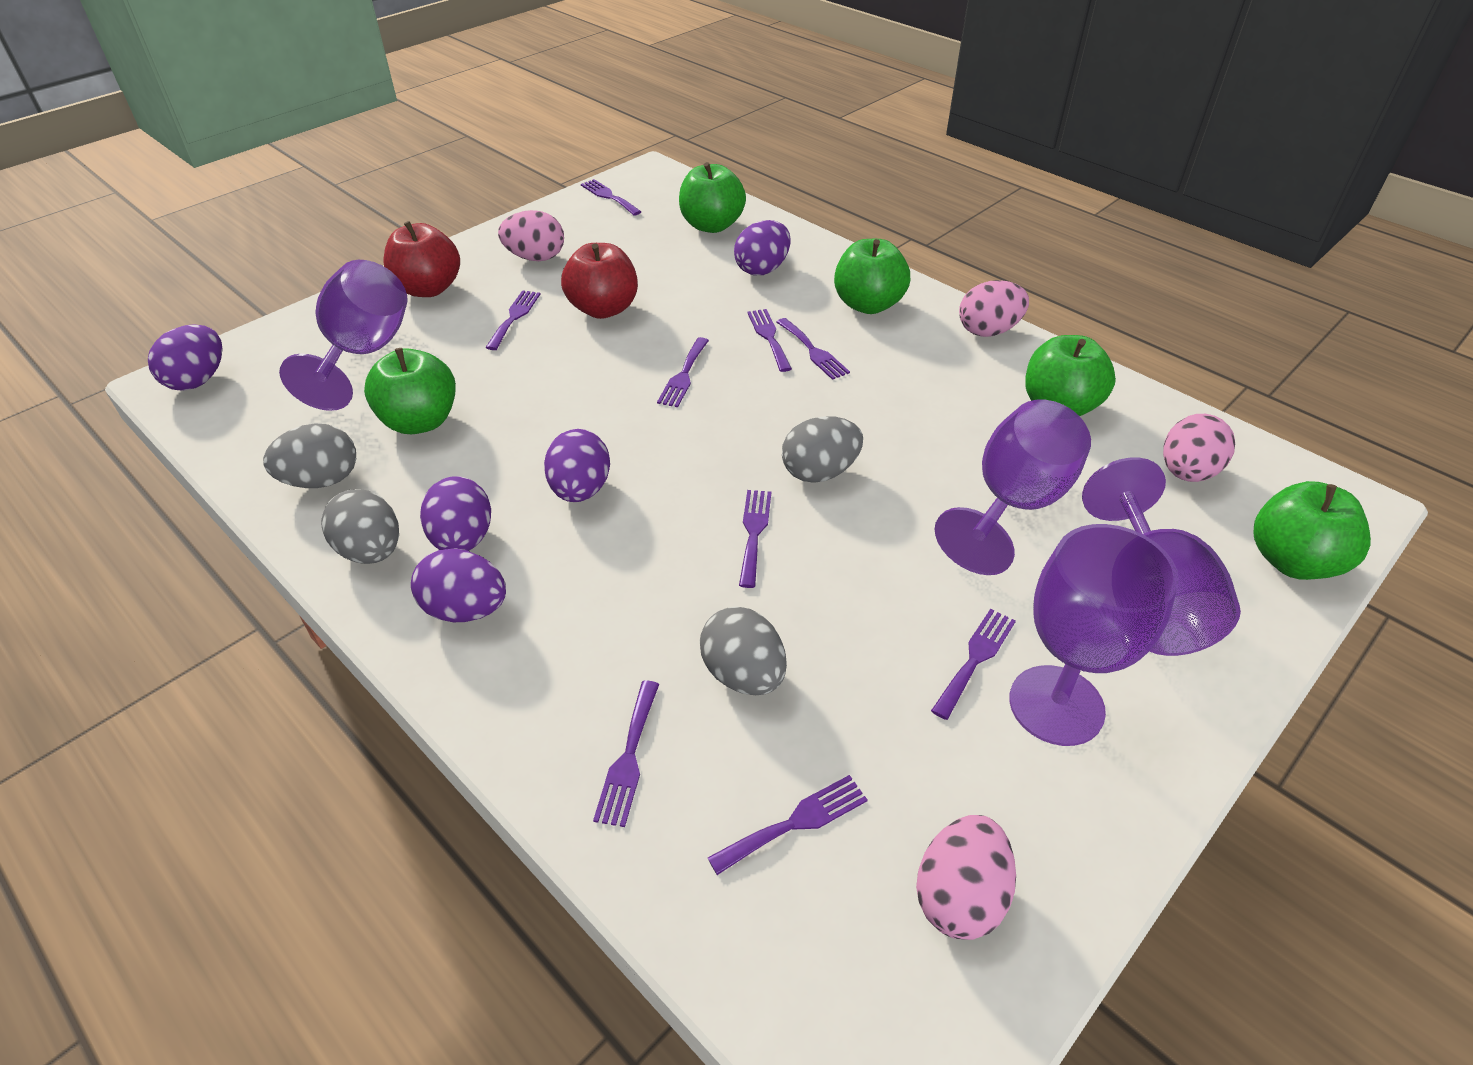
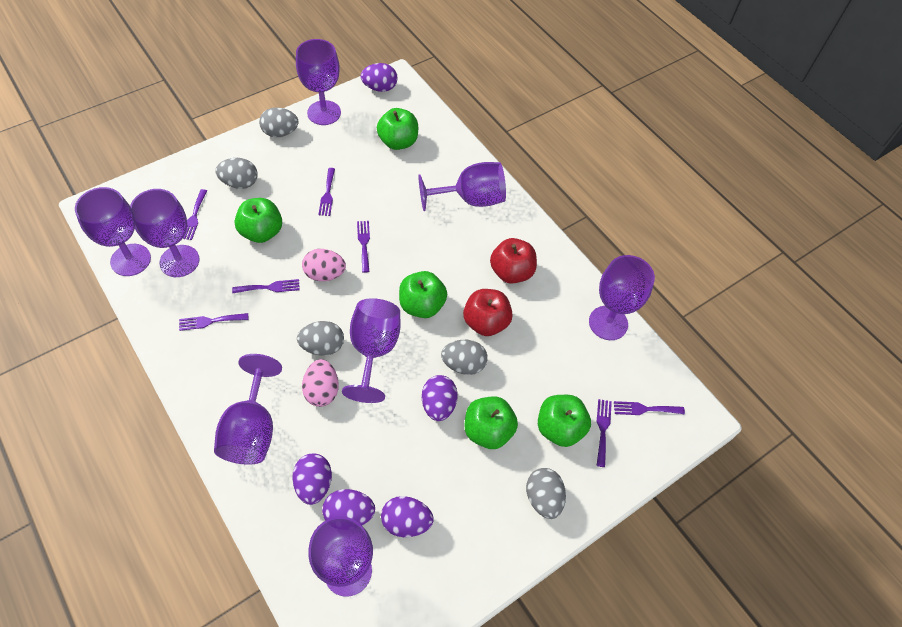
grey egg: [263,423,356,488] [321,489,399,564] [700,606,787,695] [782,416,863,483] = 4 -> [215,158,258,189] [259,107,299,137] [297,321,344,356] [441,340,488,375] [526,468,566,519] = 5
pink egg: [498,210,564,261] [916,815,1016,940] [959,280,1029,337] [1163,414,1235,482] = 4 -> [302,249,346,281] [302,359,339,407] = 2
purple fork: [485,290,540,350] [581,179,641,216] [593,681,659,827] [657,337,709,407] [708,775,868,875] [739,490,771,588] [747,309,792,372] [777,318,850,380] [931,609,1016,720] = 9 -> [179,313,248,331] [183,189,207,240] [232,279,300,293] [318,168,335,216] [357,221,370,273] [596,399,612,467] [614,401,685,415] = 7
purple goblet: [279,260,408,411] [935,400,1091,575] [1009,524,1179,746] [1082,457,1241,656] = 4 -> [75,187,151,276] [130,189,200,277] [214,354,282,465] [296,39,341,125] [308,516,373,597] [342,298,400,403] [418,162,506,211] [589,255,655,340] = 8

